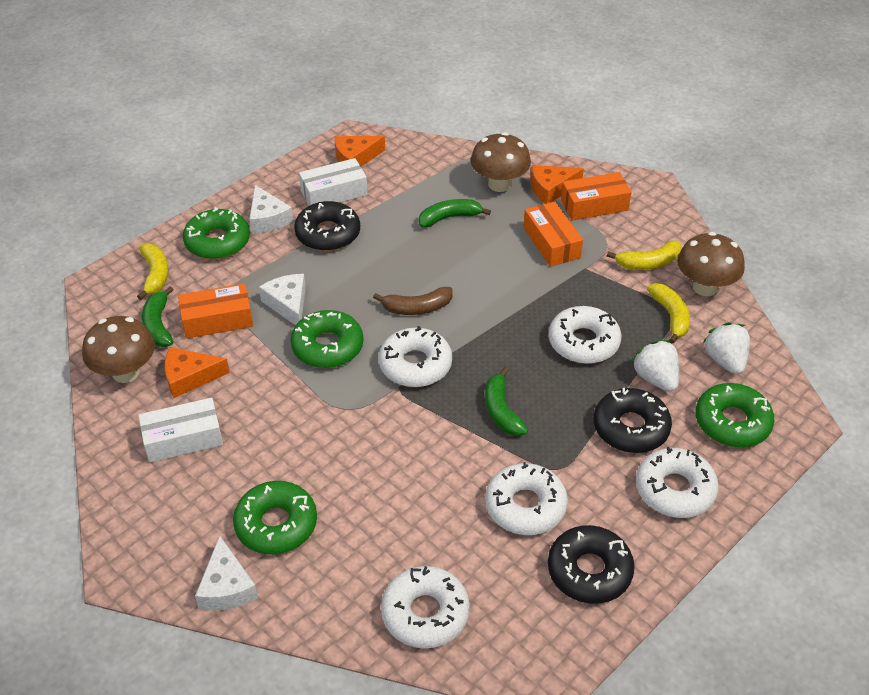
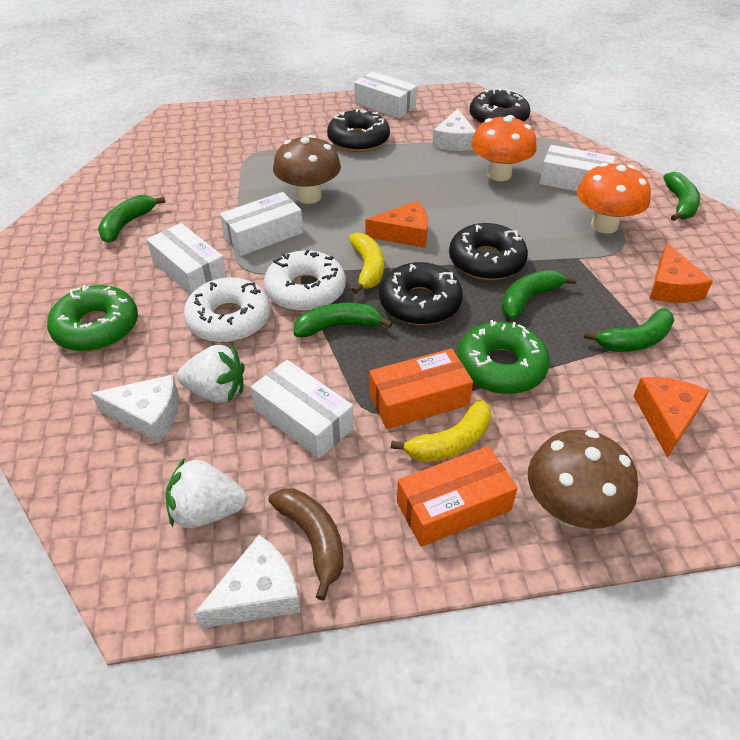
black donut: [294,201,360,251] [548,525,635,604] [594,388,672,453] = 3 -> [327,109,390,152] [379,262,463,325] [449,223,528,280] [470,88,530,124] = 4
brown mushroom: [82,316,155,383] [471,132,531,192] [677,232,745,296] = 3 -> [273,135,341,204] [528,430,638,529] = 2
green banana: [142,286,174,347] [419,199,491,228] [485,367,528,436] = 3 -> [98,195,166,243] [294,303,393,337] [501,270,577,319] [584,308,674,352] [664,172,700,221] = 5
green donut: [183,207,250,260] [233,481,317,554] [291,310,364,368] [695,383,774,447] = 4 -> [47,285,138,352] [457,320,550,394] = 2
orange box: [178,283,253,339] [523,202,583,267] [561,172,632,221] = 3 -> [369,348,473,429] [397,446,518,547] = 2
orange mushroom: none = 0 -> [471,115,537,181] [577,163,651,234] = 2
white box: [139,398,223,462] [299,158,368,206] = 2 -> [146,223,227,295] [220,192,303,256] [251,360,354,458] [354,72,417,118] [539,145,615,192] = 5
white donut: [379,326,452,387] [381,566,470,649] [485,462,568,535] [549,306,621,364] [636,447,719,518] = 5 -> [184,277,270,343] [264,250,346,312] = 2
yellow banana: [137,243,168,300] [607,241,681,270] [647,283,690,344] = 3 -> [349,233,384,294] [391,400,492,462] = 2

